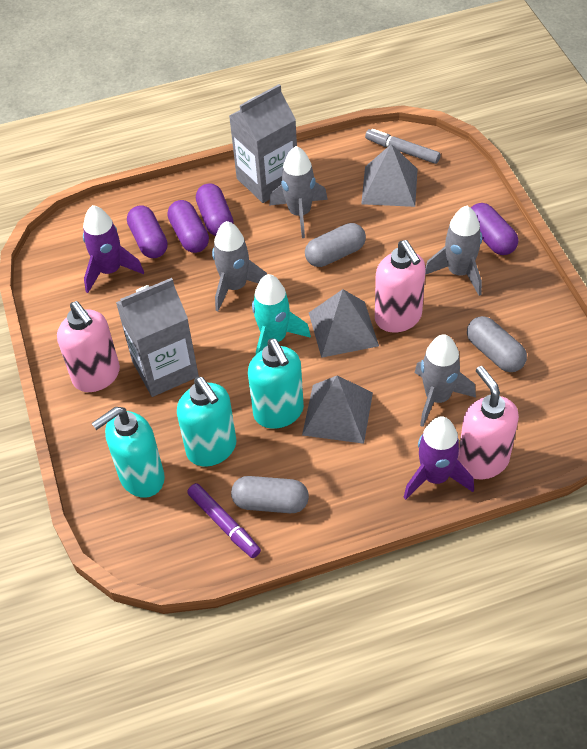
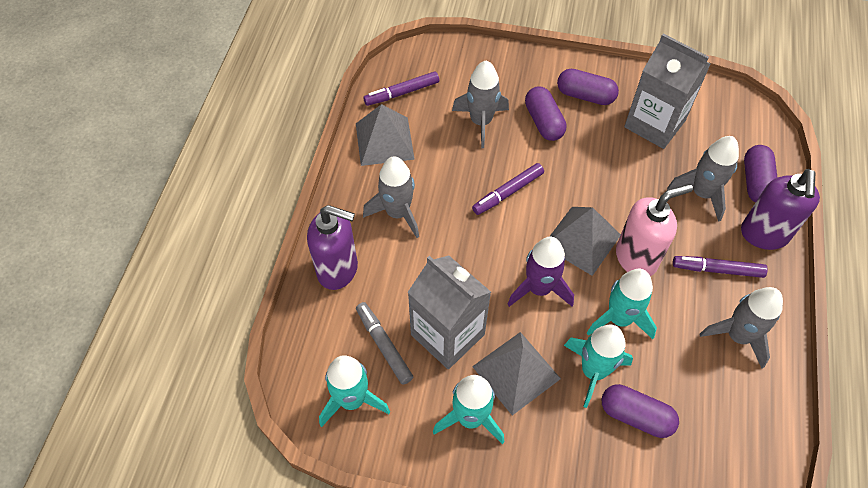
grey capsule: [231,476,309,513] [305,223,366,267] [467,316,527,372] = 3 -> none = 0
pink soap dispenser: [57,301,120,392] [375,240,426,333] [458,366,519,479] = 3 -> [616,184,693,276] = 1
purple marker: [187,483,261,558] = 1 -> [363,71,439,106] [472,163,544,215] [673,256,768,278] = 3
purple rocket: [83,205,144,293] [403,416,474,500] = 2 -> [507,237,574,307] = 1
purple soap dispenser: none = 0 -> [307,205,358,290] [741,169,820,250] = 2
turquoise rocket: [252,274,311,355] = 1 -> [319,355,390,427] [433,375,504,444] [564,325,633,408] [587,269,657,339] = 4
turquoise soap dispenser: [92,407,165,498] [177,377,237,467] [248,338,304,429] = 3 -> none = 0

